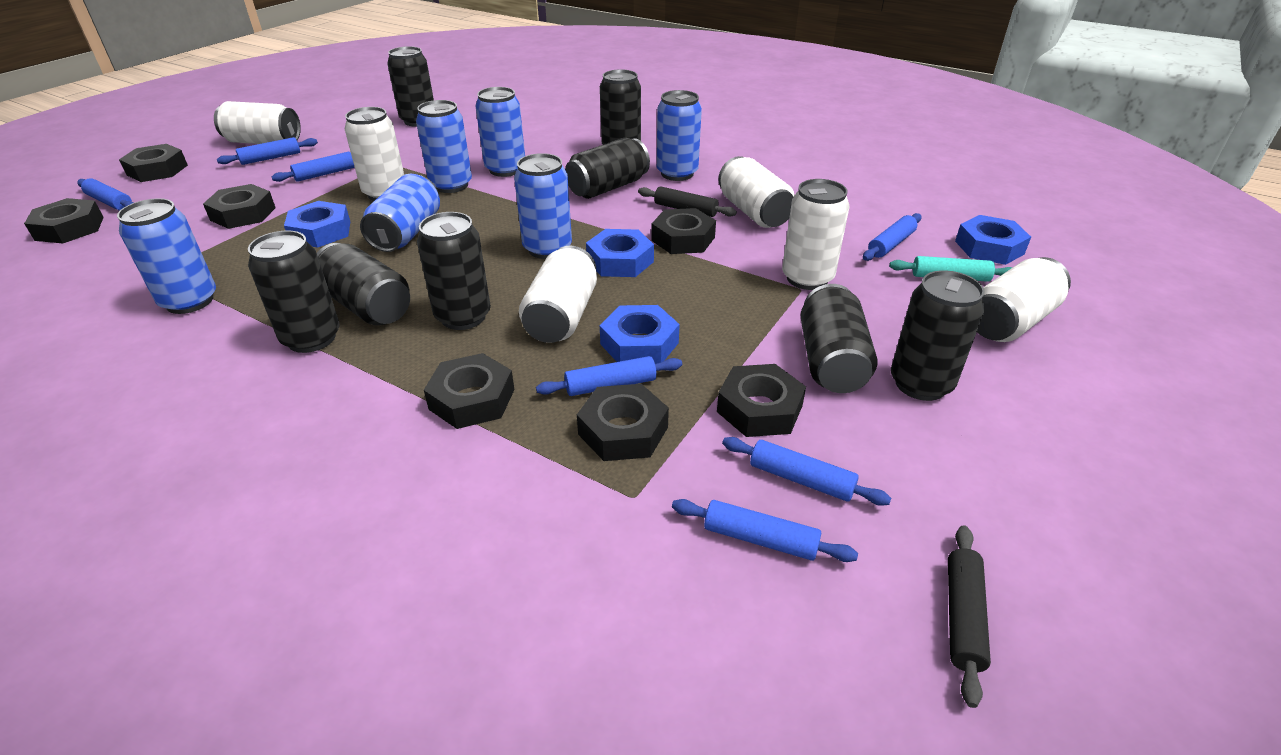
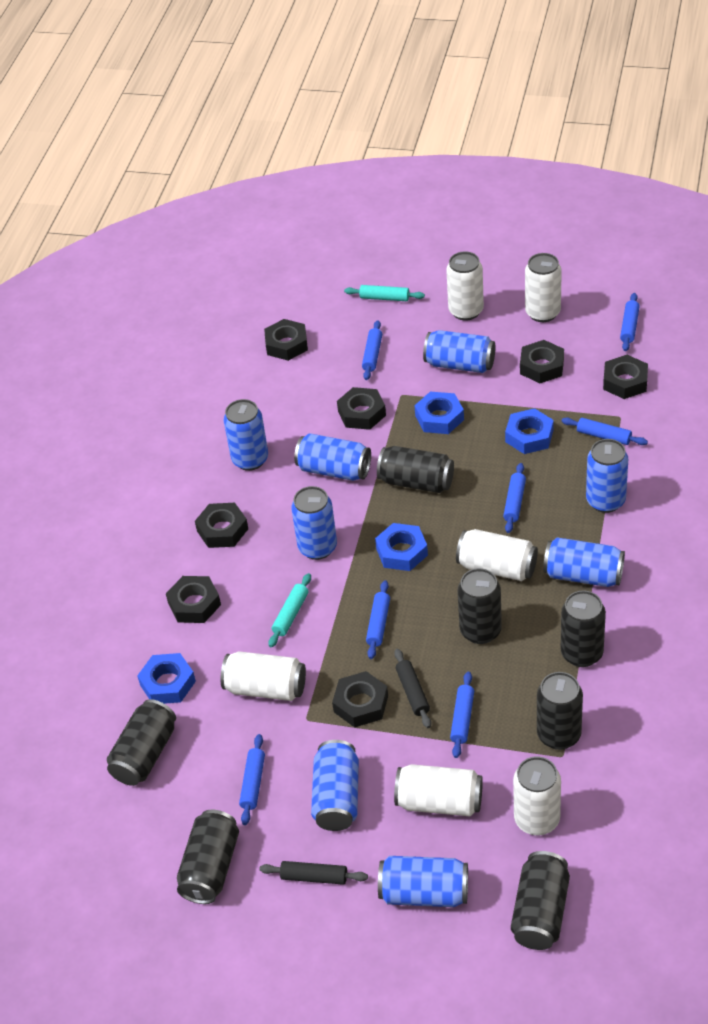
black can: [248,230,340,353] [317,243,410,326] [387,46,434,126] [417,212,491,330] [565,138,650,199] [600,69,641,145] [800,284,877,393] [891,270,985,401] = 8 -> [107,699,176,786] [177,810,239,904] [377,446,454,493] [458,568,502,644] [511,851,570,950] [537,672,583,750] [561,591,606,667] = 7
blue can: [117,198,216,314] [360,174,440,252] [416,100,472,193] [475,87,525,177] [514,153,572,259] [657,90,702,181] = 6 -> [224,399,268,471] [291,486,337,560] [294,433,371,481] [311,740,359,831] [378,856,468,907] [423,330,495,373] [543,537,625,587] [586,439,628,513] = 8
turquoise rolling pin: [889,256,1013,282] = 1 -> [268,573,311,647] [344,285,425,301] = 2

